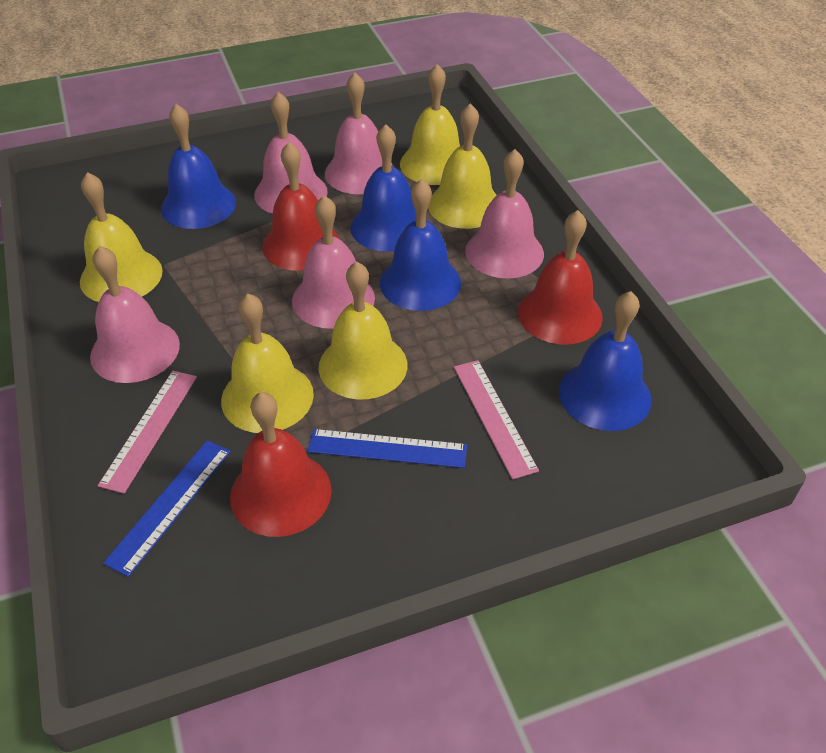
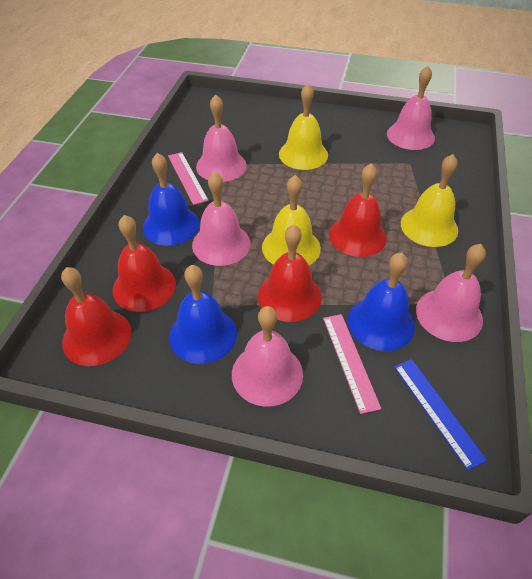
blue bell: [161,104,236,229] [350,124,416,252] [380,179,461,311] [559,291,652,431] = 4 -> [143,153,199,246] [169,265,237,364] [348,252,415,351] = 3
blue ruler: [103,440,231,577] [308,429,467,468] = 2 -> [394,359,487,470] = 1
red bell: [230,392,332,537] [262,142,339,271] [518,210,603,345] = 3 -> [61,267,131,366] [112,215,176,312] [258,225,322,322] [329,163,387,257] = 4
yellow bell: [80,172,163,302] [221,293,314,433] [319,261,408,399] [400,64,460,185] [428,103,497,229] = 5 -> [262,175,321,265] [279,84,328,170] [401,154,458,247] = 3

